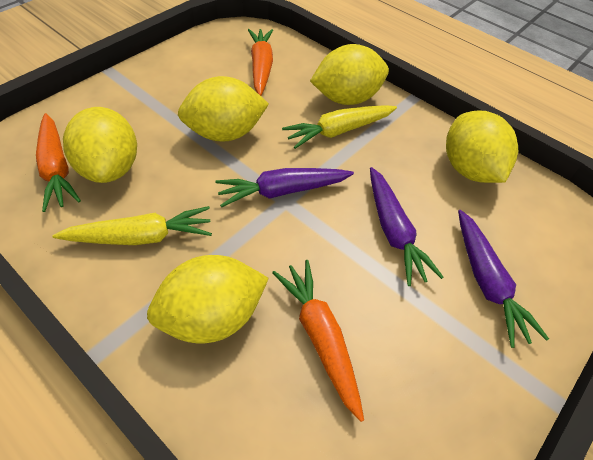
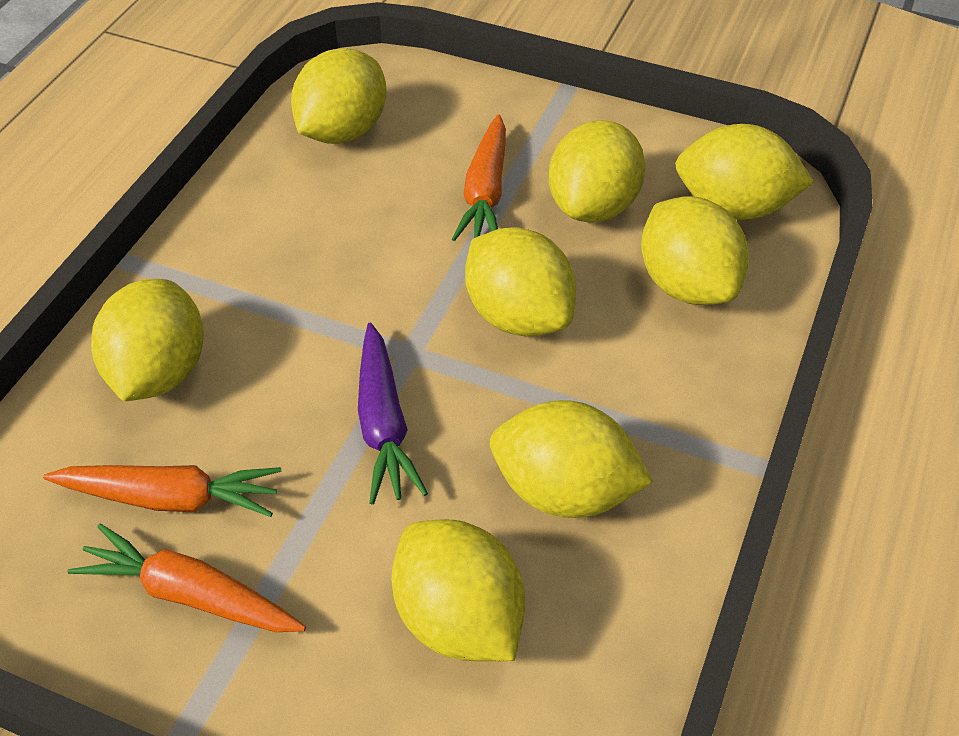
purple carrot: [215,168,354,207] [370,167,443,286] [458,210,549,348] = 3 -> [358,323,428,505] = 1
yellow carrot: [53,206,212,245] [282,105,397,149] = 2 -> none = 0
yellow lemon: [63,107,137,183] [147,255,269,343] [178,76,269,142] [310,44,389,105] [446,111,518,183] = 5 -> [91,279,204,401] [291,48,387,144] [391,520,525,661] [465,227,576,336] [490,400,653,518] [549,120,645,223] [641,196,749,305] [675,124,814,220] = 8

